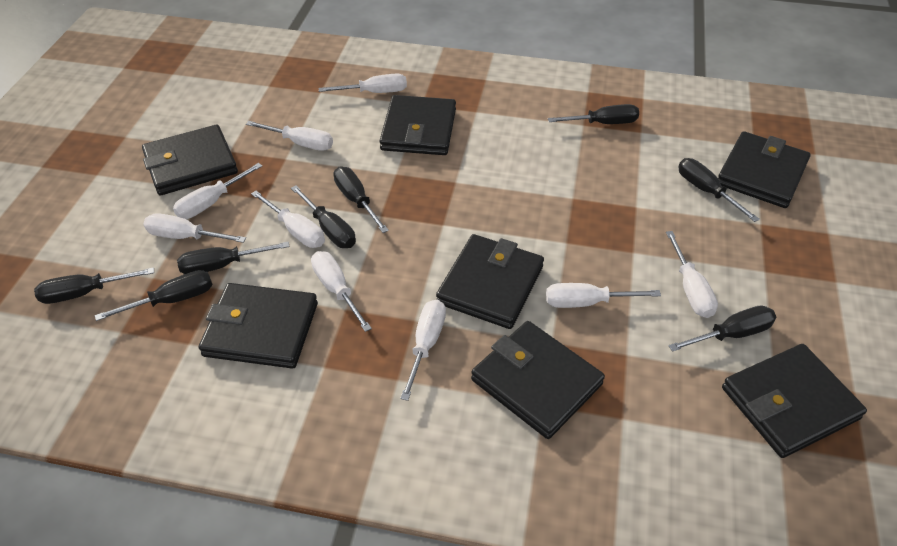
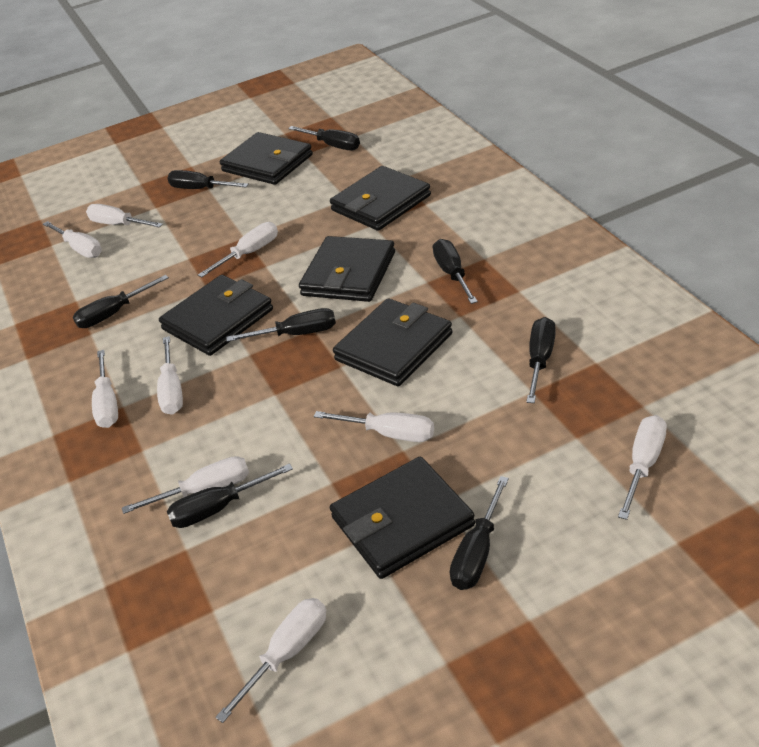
black wallet: [142,125,238,195] [199,283,318,369] [379,95,456,155] [436,234,544,329] [471,321,605,439] [718,131,811,208] [722,344,867,458] = 7 -> [159,275,273,356] [220,132,313,185] [299,236,395,302] [330,166,431,231] [330,457,475,579] [333,298,453,386] = 6

